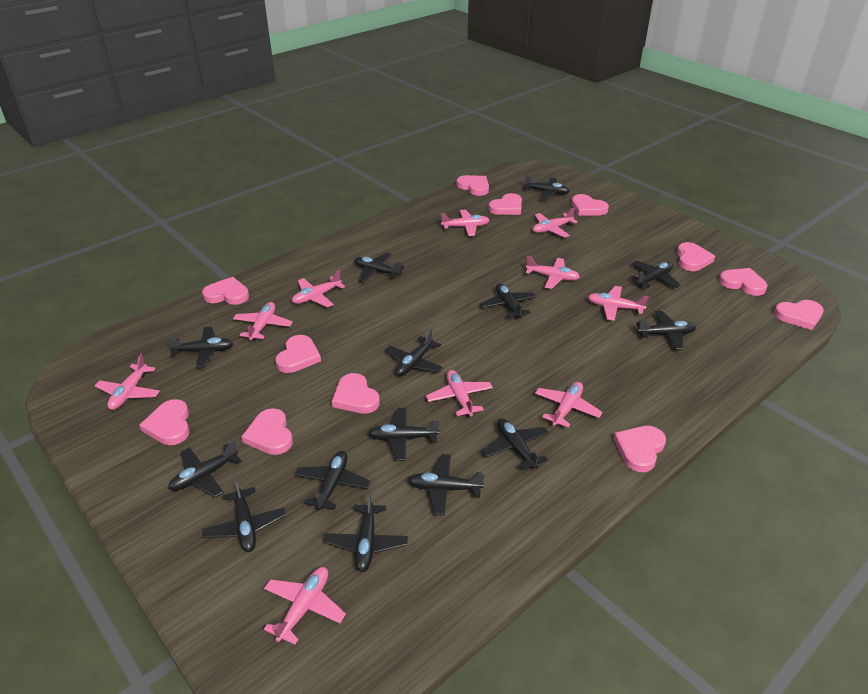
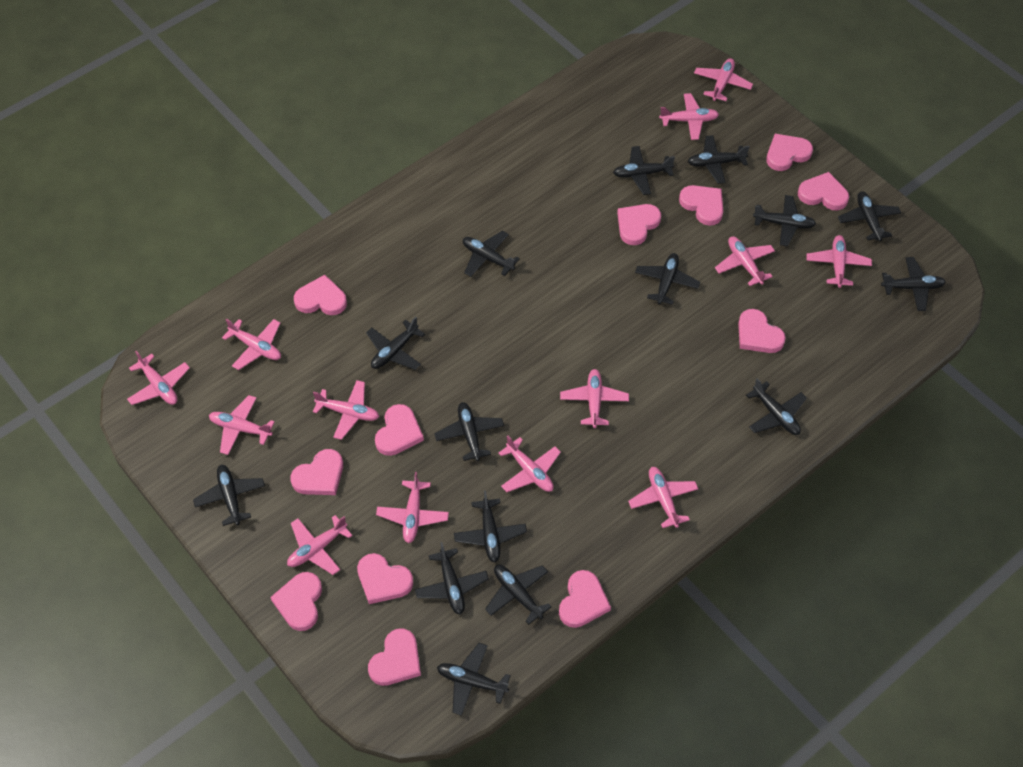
black plane: [167,327,234,368] [168,440,242,497] [202,478,286,552] [295,451,371,510] [324,492,408,572] [354,252,404,282] [368,408,439,461] [385,329,443,376] [408,454,485,516] [480,283,536,319] [482,418,549,470] [524,174,570,200] [630,261,681,288] [636,311,696,350] = 14 -> [193,465,265,526] [366,317,425,370] [415,542,489,615] [434,402,504,461] [437,643,511,716] [454,491,527,562] [463,231,520,277] [485,565,552,625] [613,146,675,195] [635,253,700,305] [687,135,750,184] [746,378,807,435] [753,195,816,246] [838,191,901,241] [881,257,946,311] = 15
pink plane: [95,354,160,410] [233,302,293,341] [264,567,346,645] [292,270,345,308] [426,370,493,417] [441,210,490,236] [526,256,580,289] [533,208,578,238] [535,382,603,428] [588,286,649,321] = 10 -> [127,351,190,405] [209,395,275,455] [222,319,281,370] [287,515,353,575] [313,380,379,440] [376,472,449,543] [499,436,561,492] [560,369,629,428] [628,467,698,528] [659,93,719,140] [694,58,753,101] [715,236,775,286] [807,235,872,288] = 13

